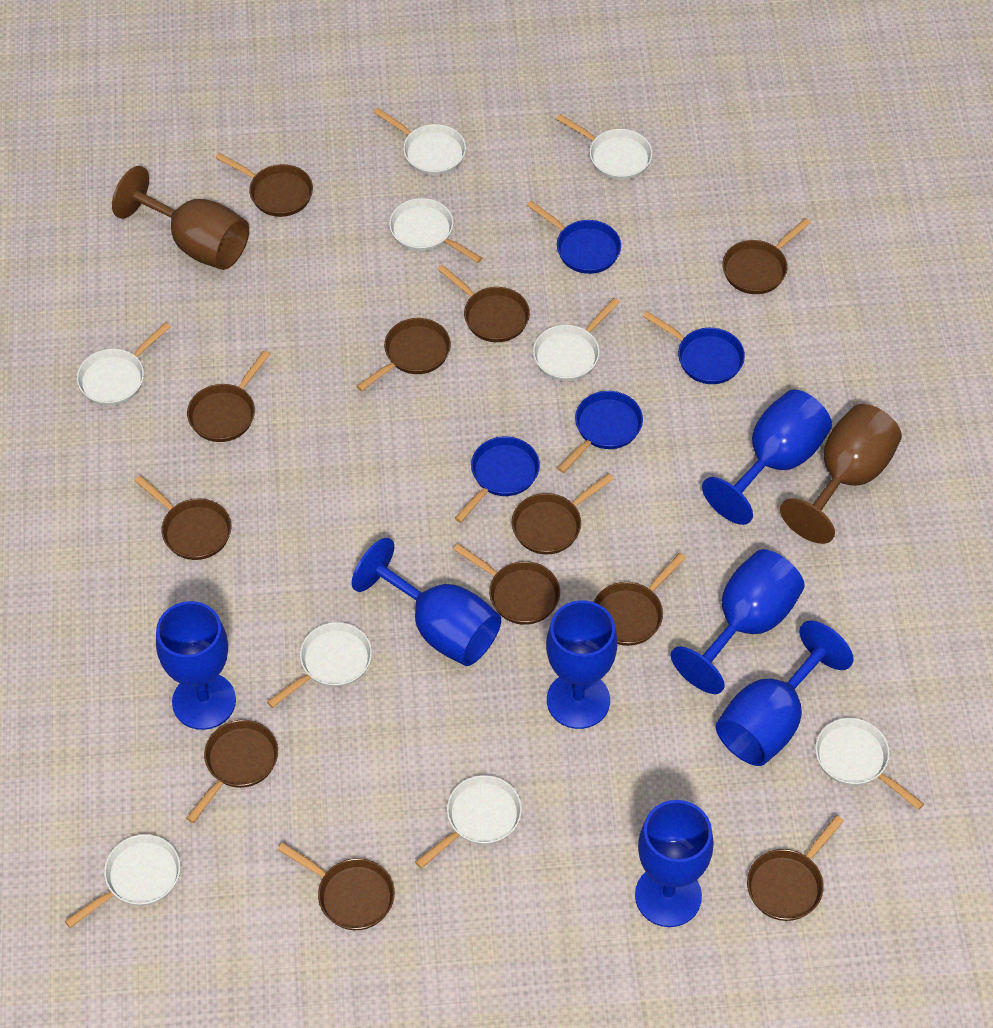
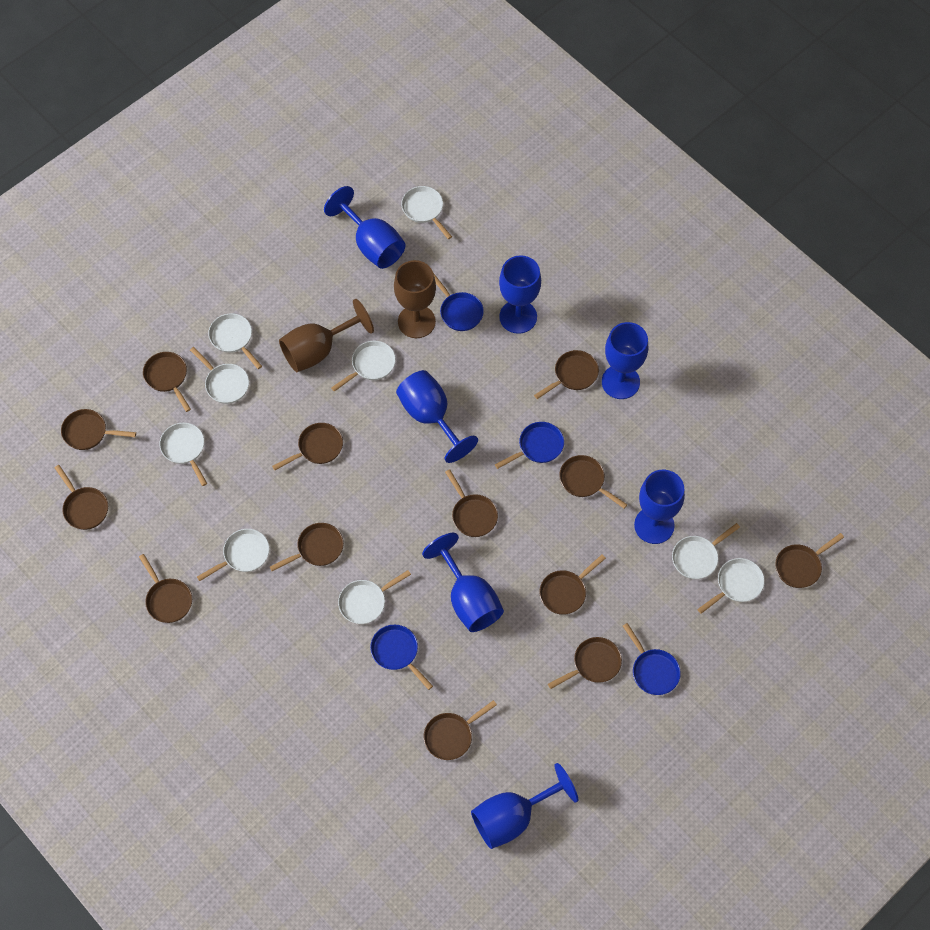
brown pan: [135,475,231,560] [186,720,278,823] [187,351,270,442] [216,153,313,217] [278,843,395,930] [356,318,451,391] [437,265,530,342] [453,544,560,625] [512,473,614,554] [594,553,686,646] [722,218,811,294] [747,815,844,921] = 12 -> [55,465,108,530] [61,409,136,450] [139,554,192,623] [143,352,191,412] [270,523,344,571] [272,423,343,470] [424,700,497,760] [445,469,498,537] [534,350,599,399] [539,554,606,615] [548,637,622,689] [559,455,627,508] [775,533,844,588] = 13

